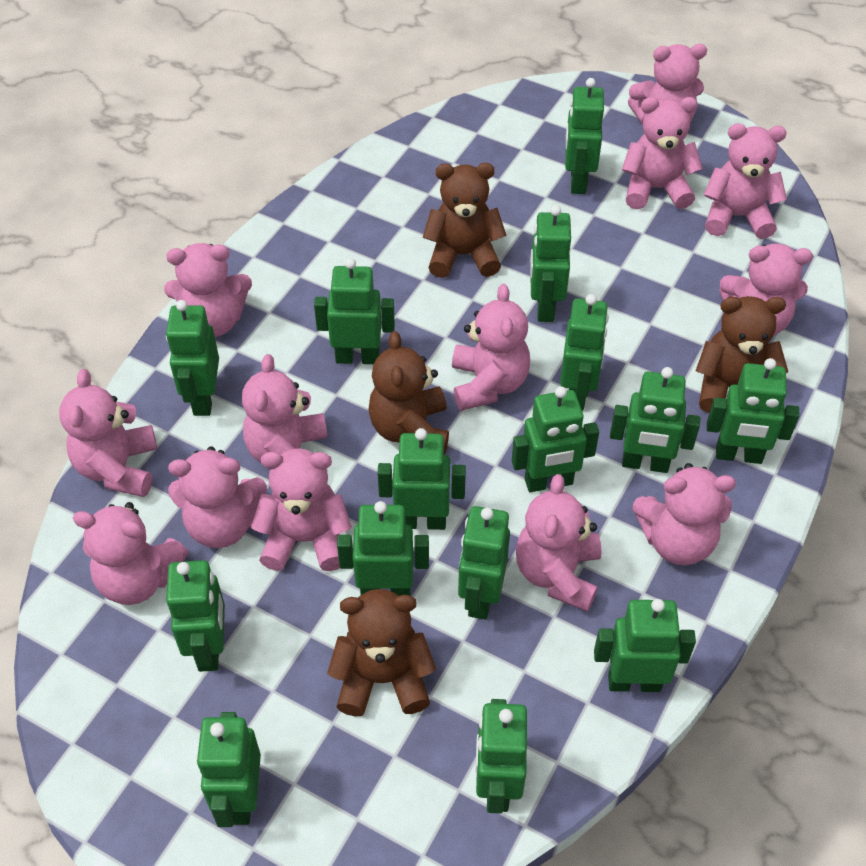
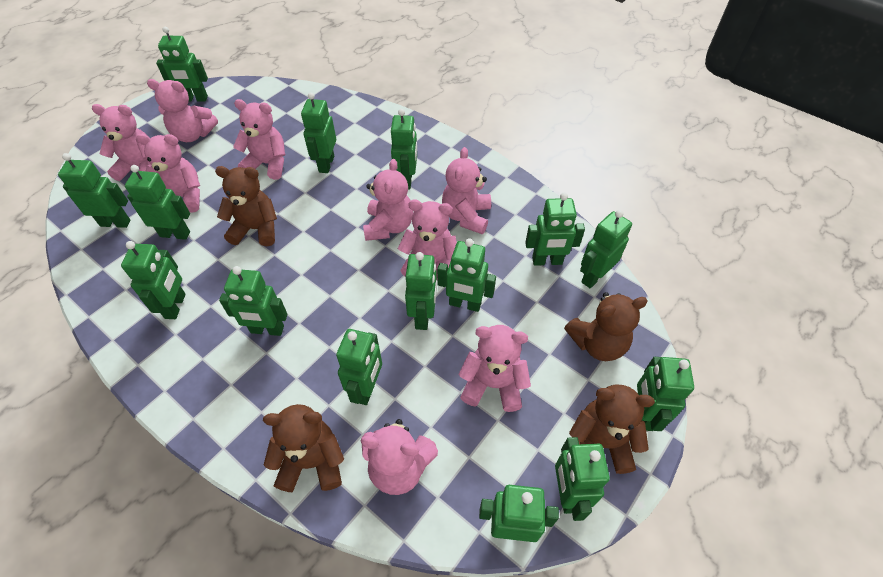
pink teddy bear: [59,369,157,497] [73,502,189,605] [164,243,252,337] [168,447,267,548] [242,354,328,462] [251,448,352,571] [452,284,530,411] [516,474,602,612] [622,97,703,209] [628,44,707,125] [633,463,736,565] [704,123,787,239] [719,244,813,336] = 13 -> [92,104,152,181] [136,134,200,213] [147,79,218,142] [233,99,285,180] [361,419,438,495] [363,159,413,241] [398,199,457,277] [442,147,491,234] [459,325,531,412] = 9

